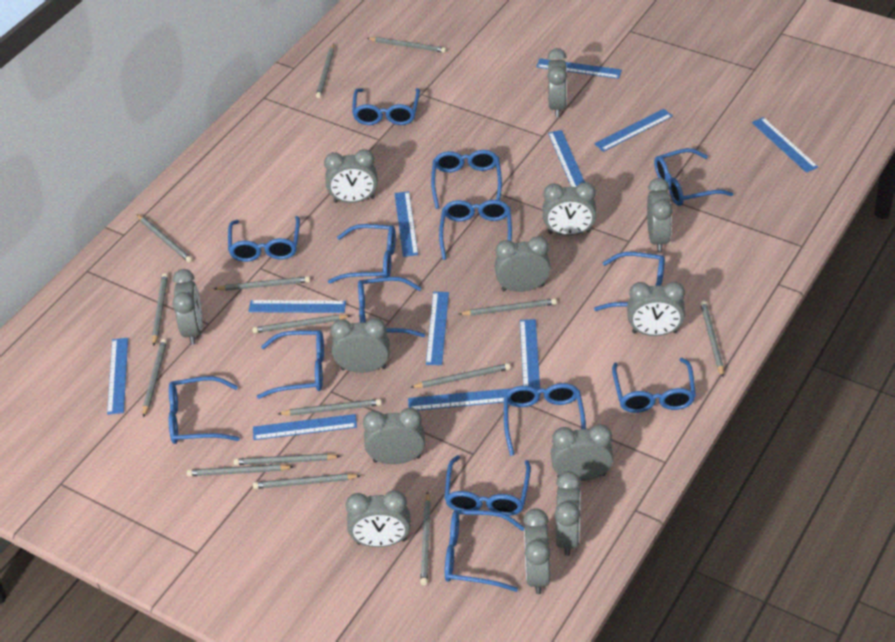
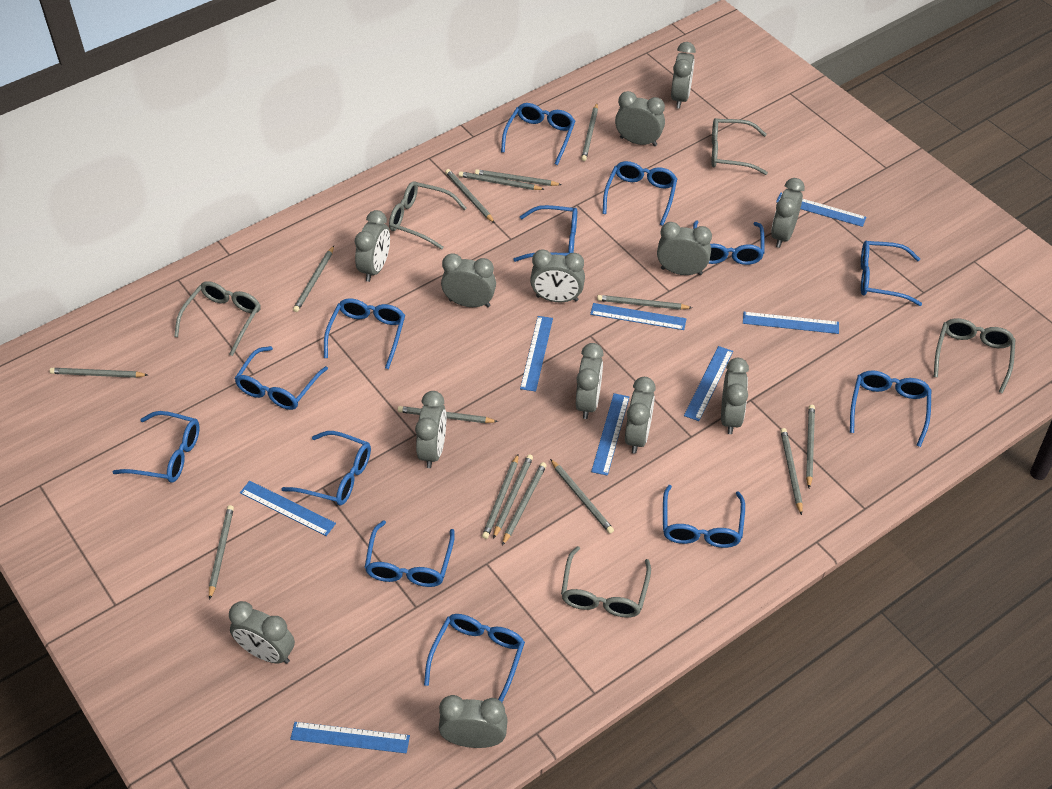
blue glasses: [169,376,240,444] [228,216,300,262] [257,330,324,399] [328,224,396,283] [352,88,420,125] [358,277,425,337] [431,150,502,209] [439,200,512,260] [444,455,531,516] [445,510,525,592] [504,383,586,456] [594,252,665,311] [612,358,696,413] [654,148,734,206] = 14 -> [113,411,200,483] [234,346,328,410] [282,431,371,506] [324,298,405,369] [365,520,455,587] [424,614,525,702] [501,103,575,165] [513,205,577,262] [603,161,677,226] [663,485,745,548] [693,221,765,265] [850,370,931,447] [861,241,922,306] = 13
blue ruler: [107,338,128,415] [248,300,346,313] [253,414,357,440] [394,191,418,257] [408,388,510,411] [426,292,449,365] [520,319,541,395] [536,59,622,79] [548,130,585,187] [594,109,673,152] [752,117,818,173] = 11 -> [240,481,336,536] [290,722,410,753] [520,316,553,392] [590,303,686,330] [591,393,629,476] [684,346,733,421] [743,312,839,334] [776,192,866,227] = 8
grey glasses: none = 0 -> [174,281,261,356] [389,181,466,250] [561,546,651,618] [712,118,768,175] [934,318,1015,393] = 5

